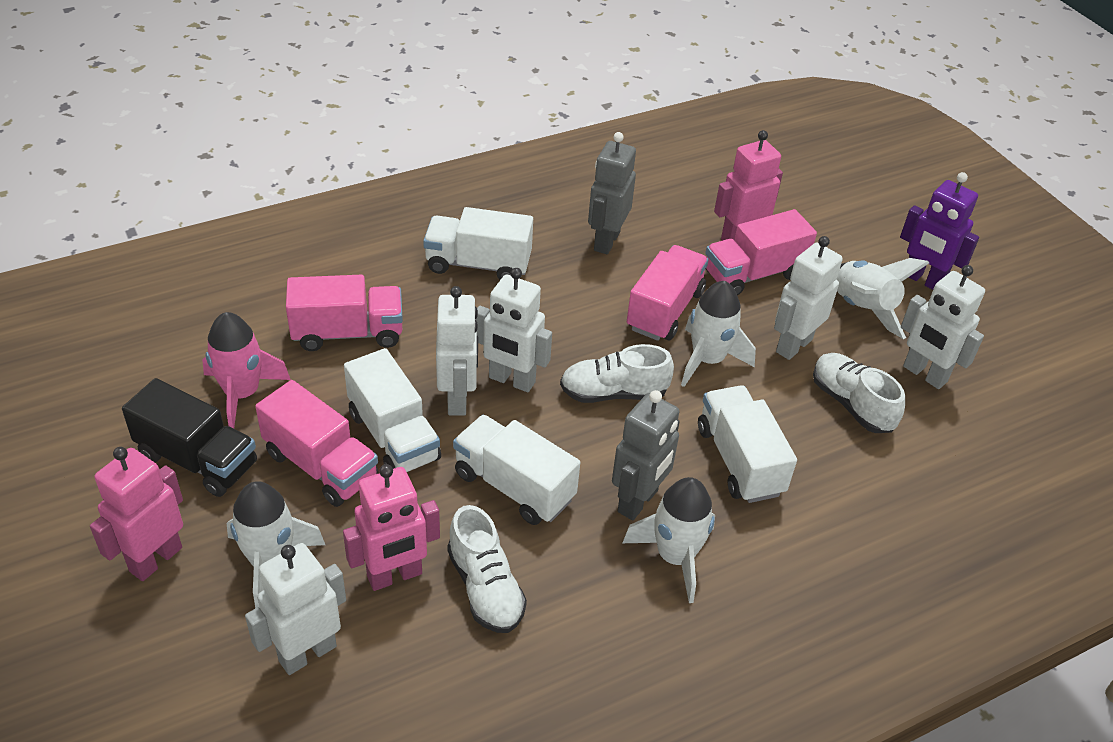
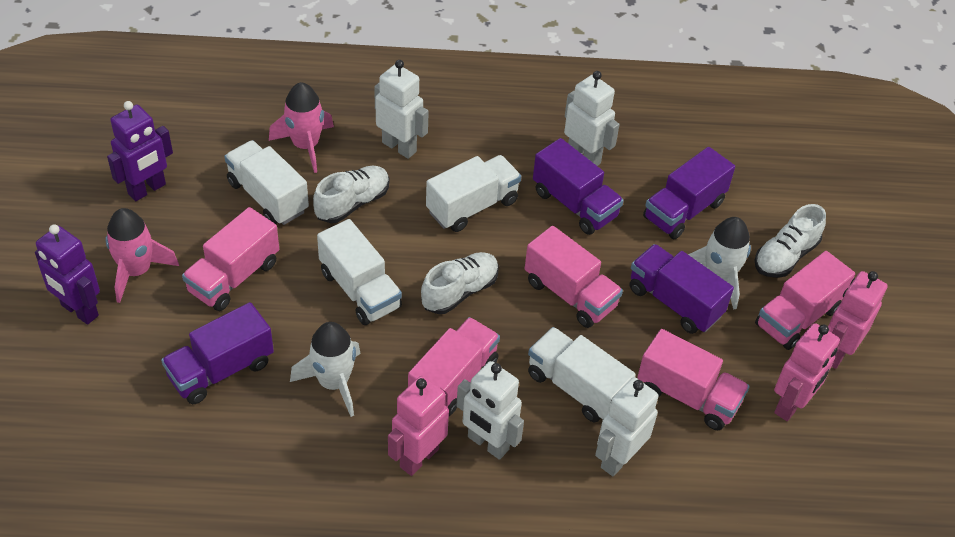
black truck: [122,378,257,497] = 1 -> none = 0
grey robot: [588,132,636,254] [612,390,680,520] = 2 -> none = 0
pink rocket: [202,312,291,429] = 1 -> [105,208,179,303] [269,82,334,173] = 2
pink truck: [255,380,379,507] [286,275,403,351] [627,245,709,341] [705,209,817,296] = 4 -> [182,207,279,311] [408,317,500,416] [525,226,623,328] [637,329,750,430] [755,251,855,350] = 5
purple robot: [900,172,979,290] = 1 -> [35,224,100,325] [107,101,173,201] = 2
purple truck: none = 0 -> [161,302,274,404] [533,138,624,235] [629,244,734,334] [643,147,735,239] = 4
white robot: [245,543,346,675] [436,286,478,416] [475,268,552,392] [774,236,843,360] [901,265,985,389] = 5 -> [374,60,429,159] [456,361,524,460] [564,71,620,166] [595,377,658,476] = 4
white rocket: [227,481,325,608] [623,477,715,603] [681,281,756,387] [836,258,929,339] = 4 -> [290,322,361,417] [688,217,751,310] = 2

